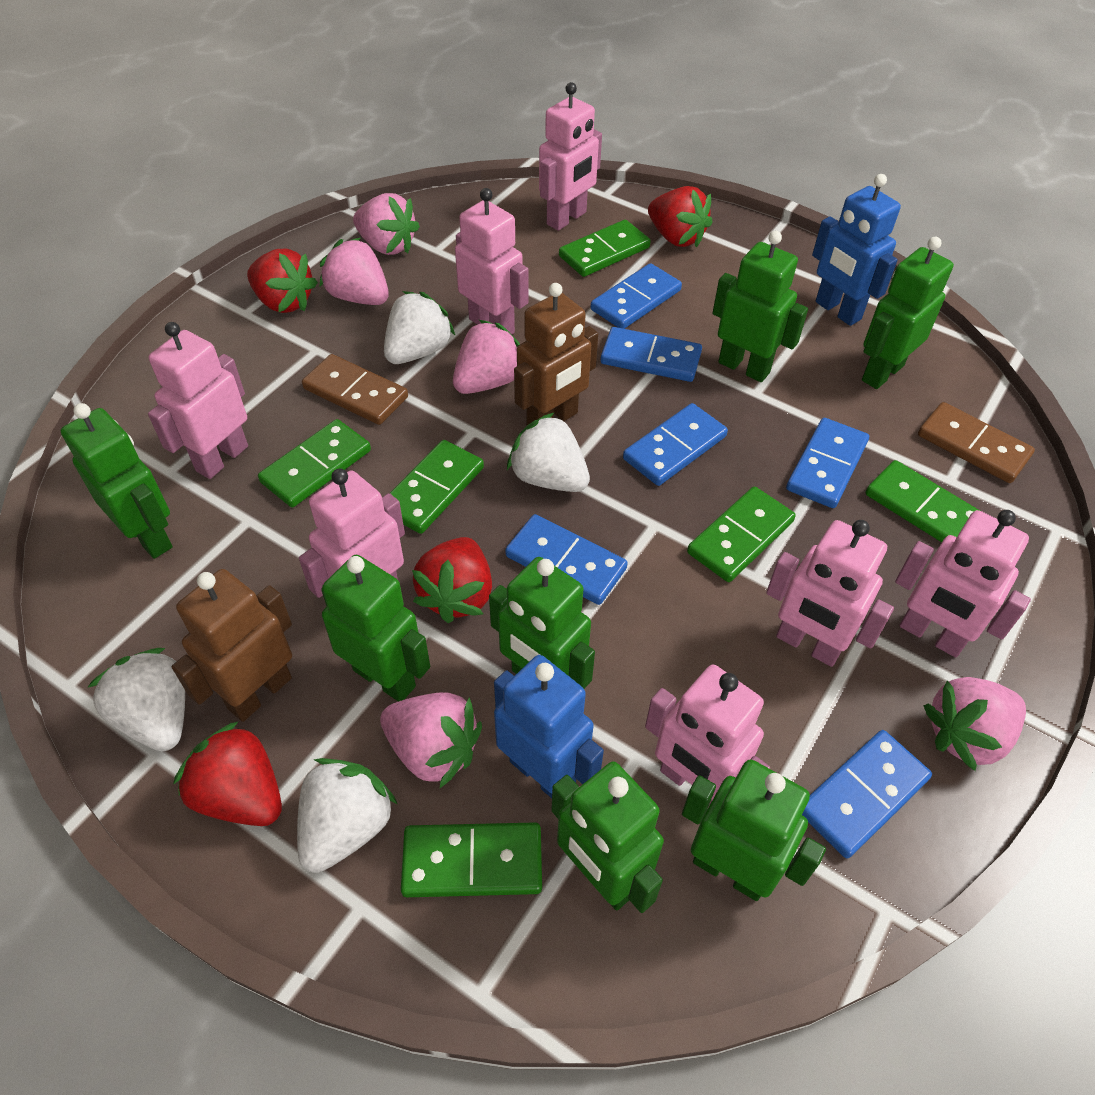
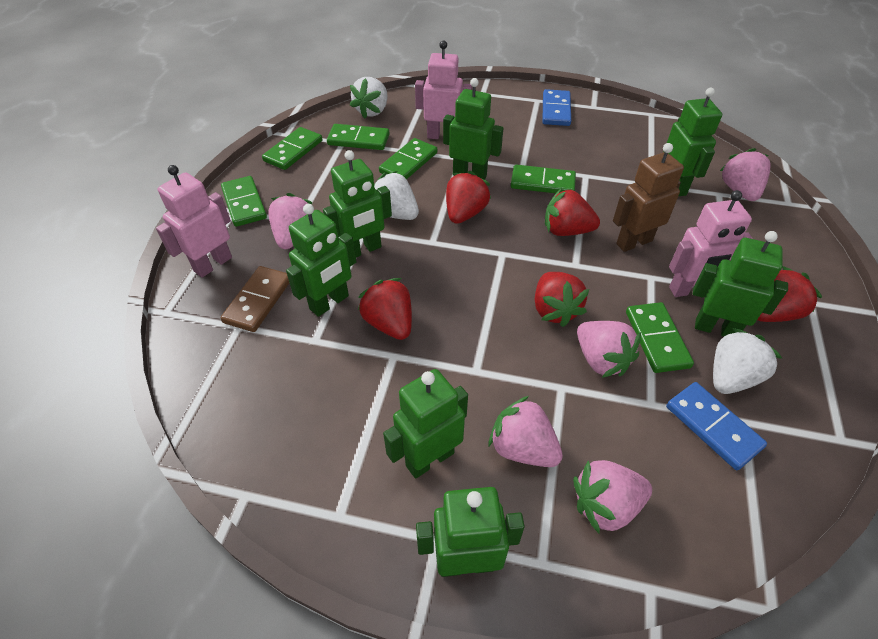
blue domino: [505,514,628,605] [591,263,682,329] [600,327,702,382] [623,403,728,486] [786,418,869,508] [802,730,932,858] = 6 -> [542,89,571,126] [666,382,767,470] = 2
blue robot: [494,655,604,798] [812,174,901,326] = 2 -> none = 0
brown domino: [302,354,408,425] [918,402,1035,483] = 2 -> [221,266,289,332] = 1
brown robot: [172,569,292,722] [514,283,598,425] = 2 -> [613,143,684,252] = 1
pink robot: [148,322,248,479] [299,469,405,598] [455,188,529,335] [539,82,602,231] [645,665,770,805] [766,520,894,667] [895,510,1031,657] = 7 -> [156,165,232,278] [415,41,472,139] [669,190,753,297] = 3
red strawberry: [173,721,282,826] [247,248,318,313] [412,537,492,623] [648,186,713,248] = 4 -> [358,278,412,340] [446,171,491,224] [535,272,589,327] [545,188,600,236] [757,266,822,322] = 5
white strawberry: [87,648,185,751] [297,758,398,873] [384,291,455,364] [507,412,590,492] = 4 -> [350,77,388,119] [374,171,419,220] [713,328,782,394] = 3

